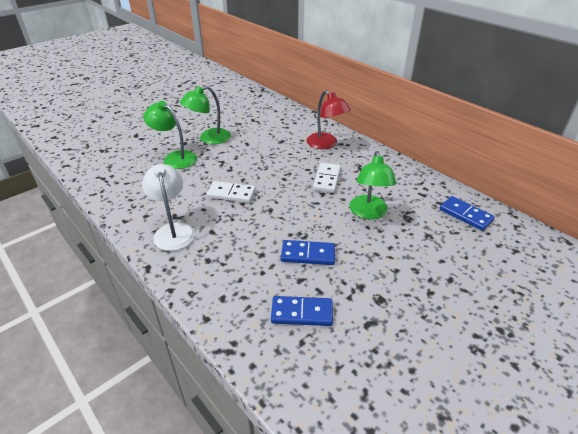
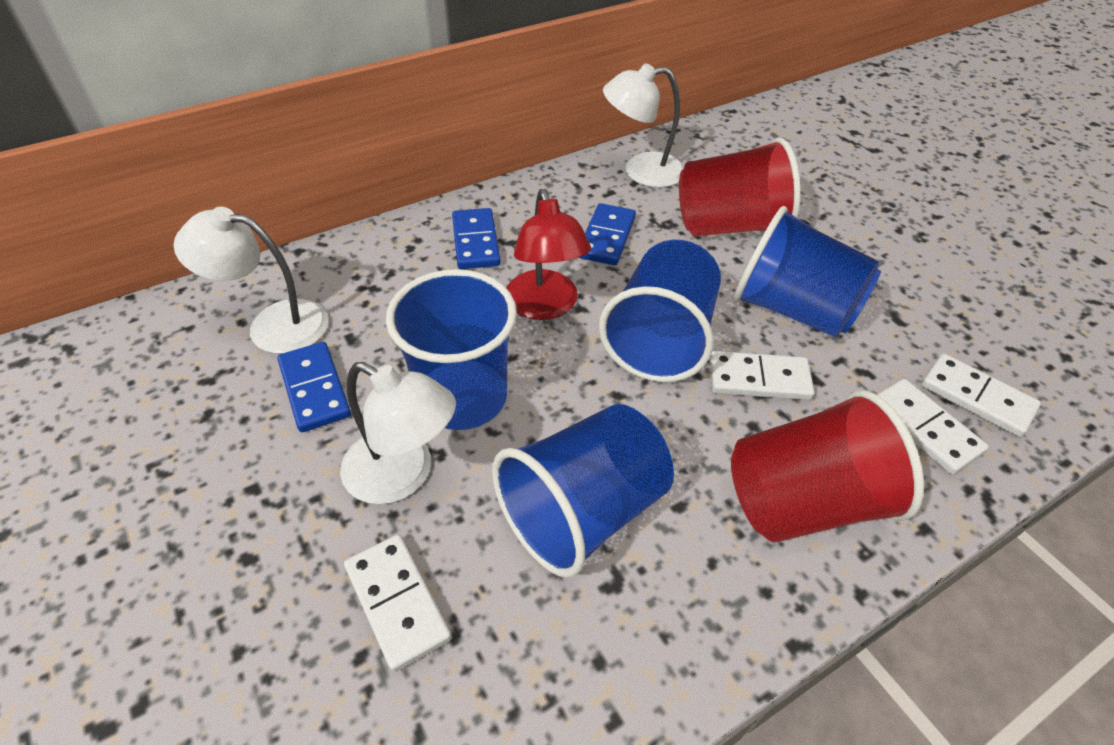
blue cup: none = 0 -> [386,269,517,430] [492,404,674,578] [599,240,721,382] [733,206,881,337] = 4
green lamp: [143,101,197,169] [180,86,231,144] [349,151,397,219] = 3 -> none = 0
red cup: none = 0 -> [679,138,801,236] [731,391,924,543] = 2
white domino: [207,181,256,203] [313,163,341,193] = 2 -> [344,535,452,672] [709,351,815,400] [877,379,989,475] [922,353,1041,437] = 4
white lamp: [142,164,195,251] = 1 -> [174,207,329,354] [340,362,456,504] [603,63,684,188] = 3

